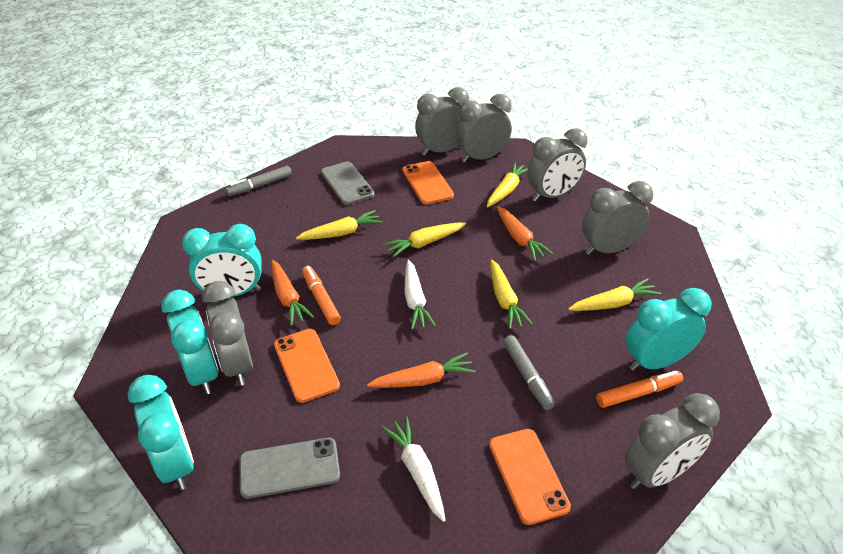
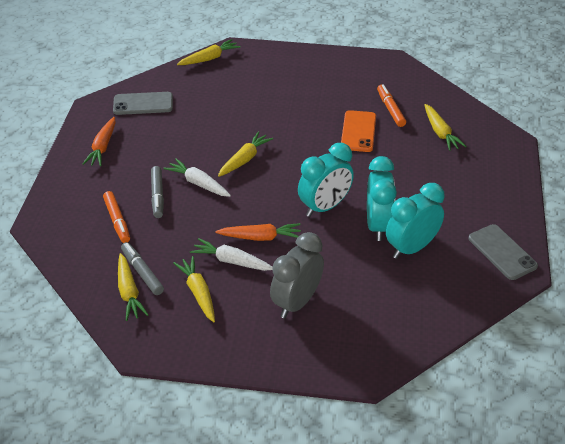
grey clock: [202,281,253,386] [415,87,469,156] [456,94,512,163] [527,128,588,202] [582,181,653,255] [625,393,720,489] = 6 -> [270,232,324,318] = 1
orange carrot: [271,260,314,326] [367,353,476,388] [497,206,553,261] = 3 -> [83,117,116,166] [215,223,301,241] = 2
orange phone: [274,329,340,403] [402,161,454,204] [489,429,571,525] = 3 -> [341,110,376,152] = 1
turquoise clock: [128,375,194,490] [161,290,219,394] [182,224,262,297] [626,288,712,371] = 4 -> [298,143,354,217] [367,156,397,241] [386,183,445,259] = 3

